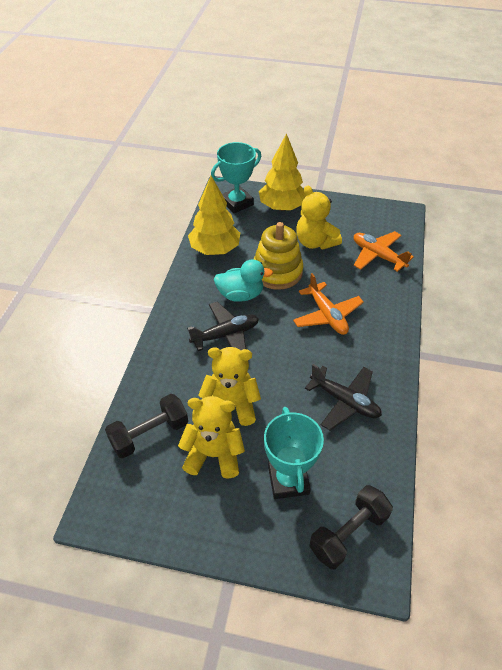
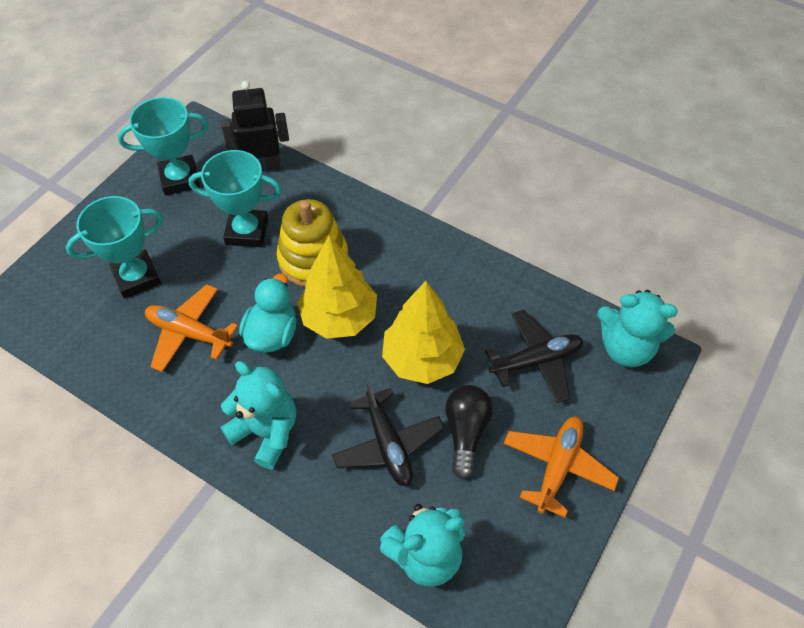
black dumbbell: [105,394,188,458] [309,485,393,569] = 2 -> none = 0
black light bulb: none = 0 -> [445,385,493,479] = 1
black robot: none = 0 -> [221,81,289,171] = 1
turquoise teddy bear: none = 0 -> [221,361,296,470] [380,504,465,587] [597,290,678,367] = 3
turquoise trophy: [211,142,261,213] [264,407,324,499] = 2 -> [66,196,163,298] [118,97,209,195] [188,150,282,247] = 3
yellow teddy bear: [178,396,245,479] [198,347,261,426] [296,185,342,249] = 3 -> none = 0

